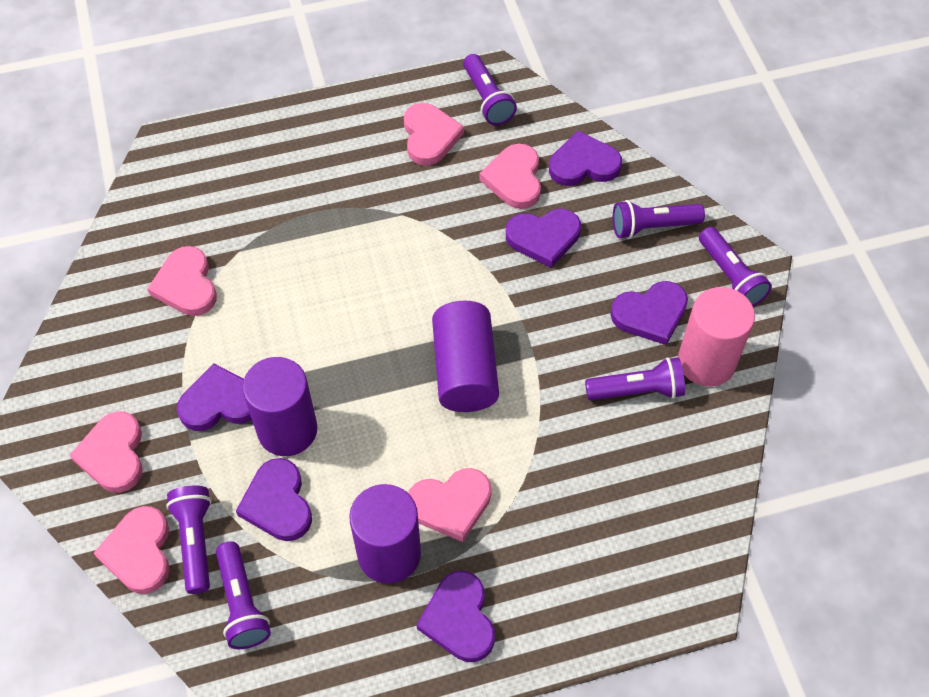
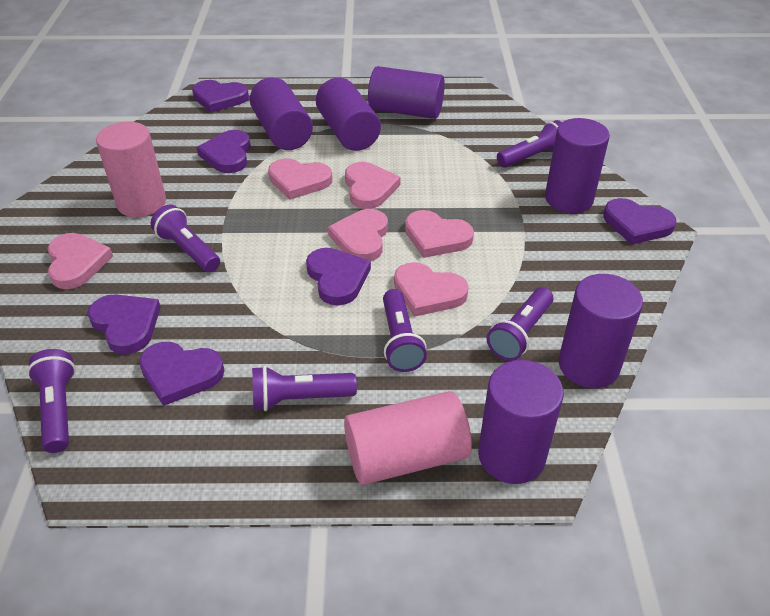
pink cylinder: [678,287,755,386] = 1 -> [96,122,166,217] [344,391,472,485] = 2
purple cylinder: [242,357,317,456] [349,484,421,584] [432,301,499,412] = 3 -> [250,77,313,150] [316,78,381,151] [368,66,445,119] [478,360,564,484] [545,118,610,213] [559,274,643,388] = 6

